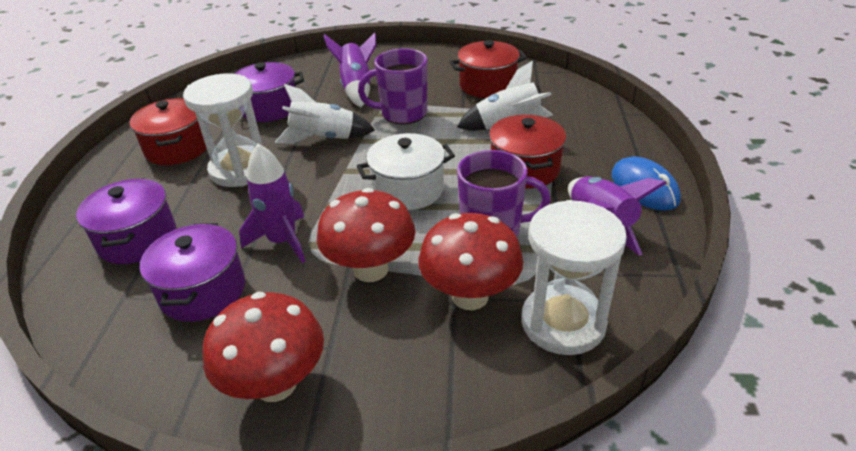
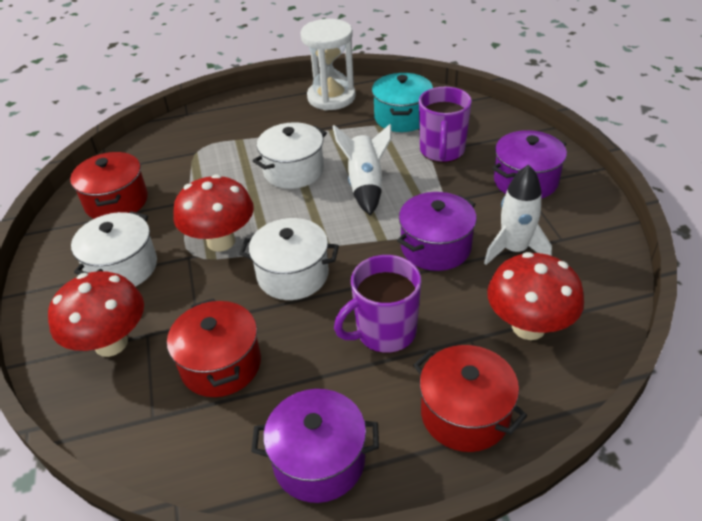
blue mouse: [611,157,681,211] = 1 -> none = 0
purple rocket: [239,144,305,263] [323,33,376,107] [568,176,667,256] = 3 -> none = 0
turquoise pot: none = 0 -> [372,73,433,132] = 1
white hourglass: [183,73,262,187] [521,200,627,355] = 2 -> [300,19,356,110] = 1
white pot: [357,133,455,210] = 1 -> [71,211,157,287] [239,218,339,300] [253,122,327,189] = 3

